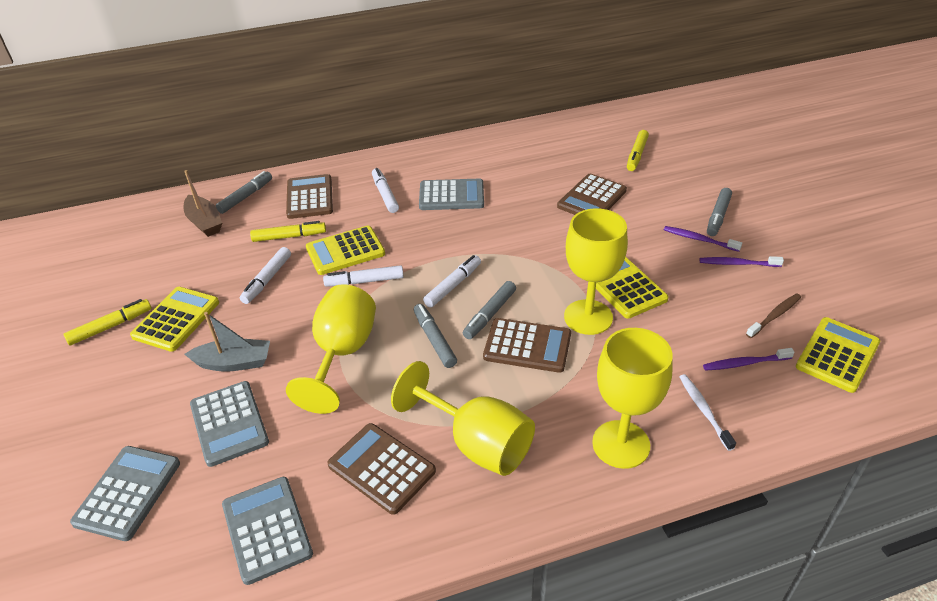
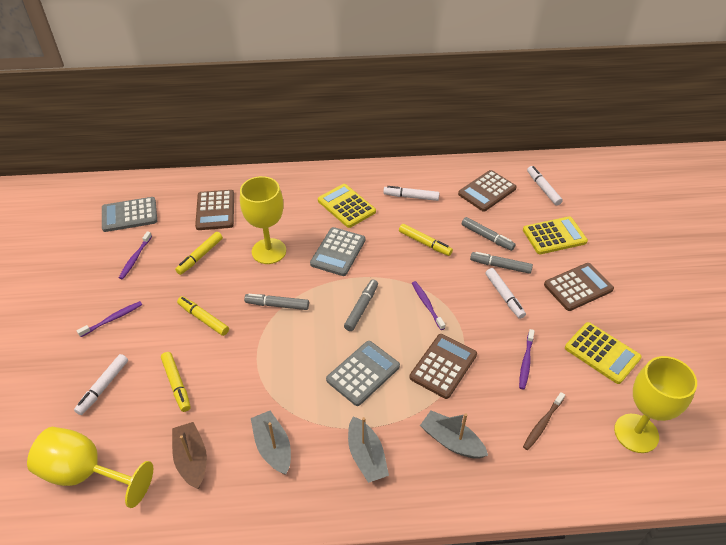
grey boat: [185,312,270,371] = 1 -> [251,411,291,475] [348,416,389,483] [420,410,488,458] = 3
grey calculator: [70,446,180,541] [190,381,269,467] [222,477,313,585] [419,179,484,210] = 4 -> [102,197,157,232] [310,227,366,276] [326,341,400,406] = 3
purple toothbrush: [664,226,742,252] [699,256,784,267] [703,348,795,371] = 3 -> [77,301,142,337] [119,231,152,279] [412,281,445,330] [519,329,535,389] = 4
white toothbrush: [680,374,736,451] = 1 -> none = 0
yellow calculator: [130,287,219,352] [306,226,385,275] [596,257,669,319] [796,317,880,393] = 4 -> [318,184,376,228] [523,216,588,254] [565,322,642,384] = 3
yellow goblet: [286,284,376,414] [391,361,535,476] [564,208,628,335] [592,328,673,469] = 4 -> [27,427,153,508] [240,176,286,264] [614,356,697,453] = 3
yellow marker: [63,299,152,345] [250,221,326,242] [627,130,649,171] = 3 -> [161,352,191,412] [175,232,223,275] [177,296,229,336] [399,224,453,256] = 4

